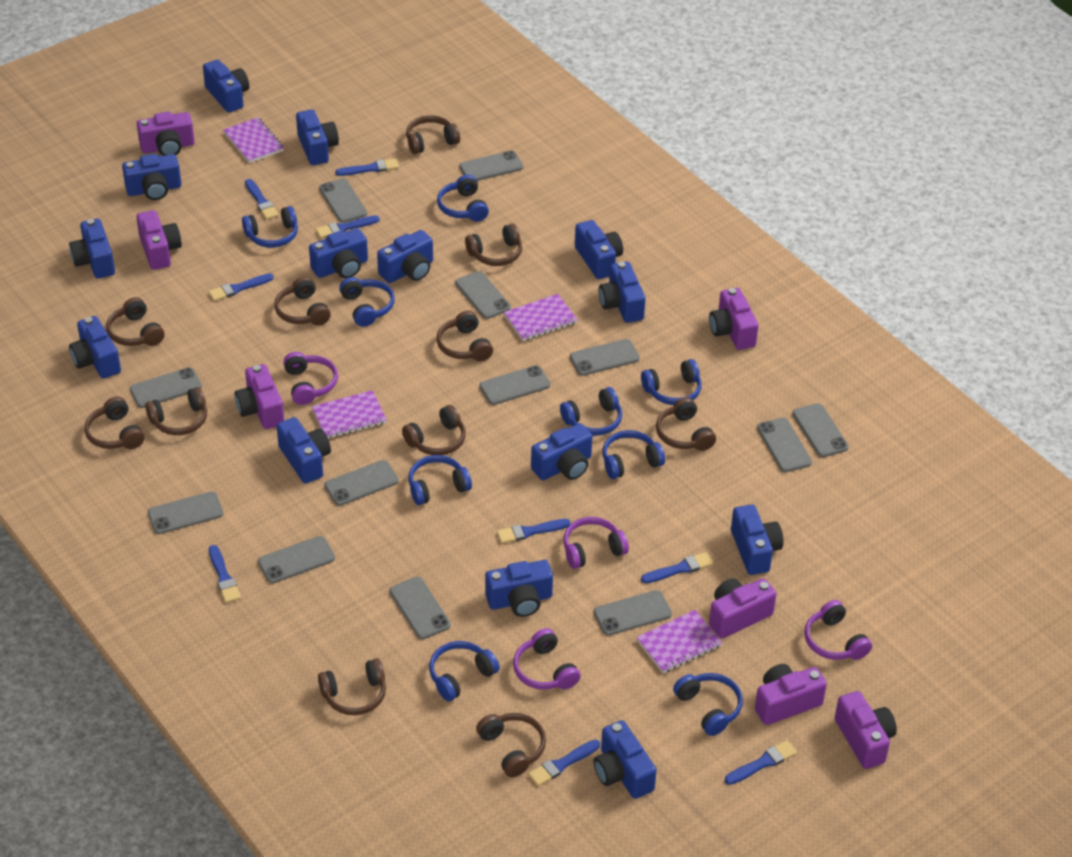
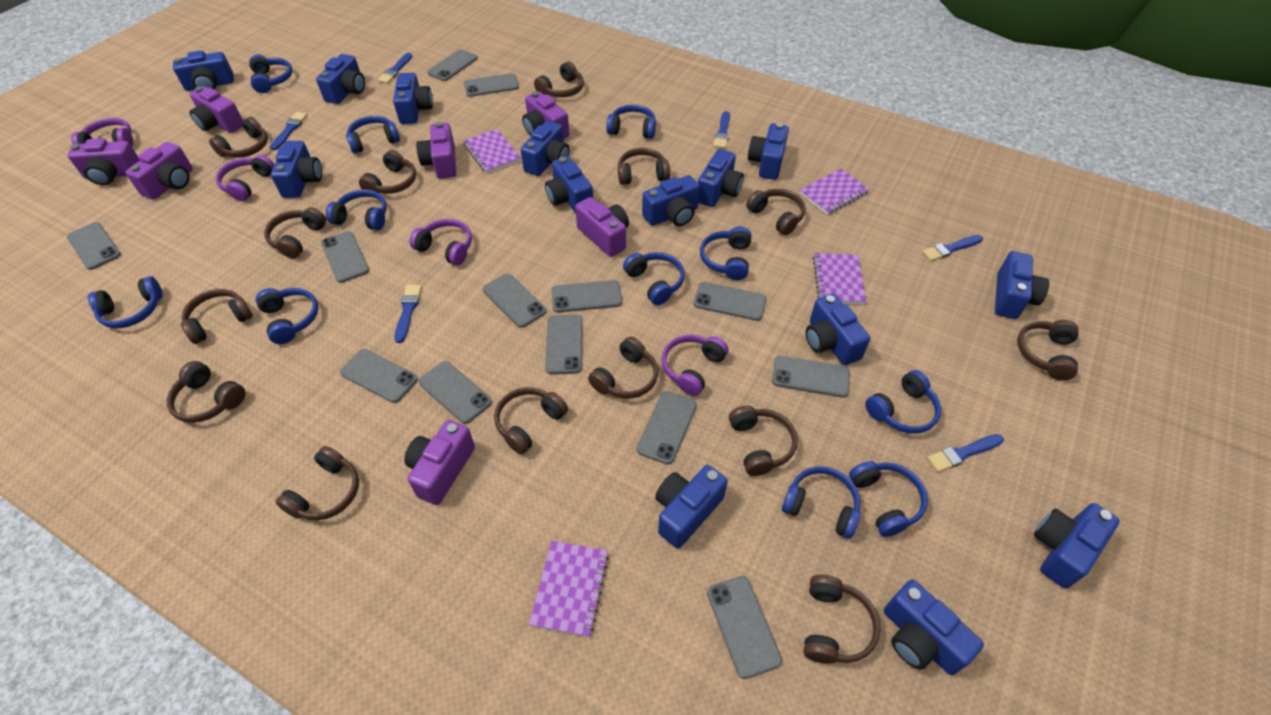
blue brush: [209,273,274,301] [209,545,241,603] [245,179,279,220] [316,215,380,238] [335,158,399,176] [497,519,571,543] [528,740,600,786] [641,552,713,583] [725,740,797,785] = 9 -> [270,112,307,150] [378,53,412,84] [395,285,422,343] [713,111,730,149] [922,235,983,261] [927,434,1004,472] = 6
blue headphones: [242,206,298,248] [339,277,395,327] [408,455,472,505] [429,641,500,701] [437,175,489,222] [560,387,622,436] [602,430,665,479] [641,359,701,405] [673,673,743,736] = 9 -> [88,276,163,328] [249,54,292,93] [256,288,318,344] [326,189,387,230] [346,116,400,154] [606,105,656,139] [623,252,685,305] [700,226,751,280] [782,466,861,539] [849,461,928,537] [865,370,941,434] = 11
brown headphones: [84,396,145,449] [106,297,164,346] [145,387,207,435] [274,276,331,326] [318,658,386,715] [402,405,466,455] [406,115,460,154] [437,310,493,361] [465,224,522,266] [476,713,546,777] [656,397,716,451] = 11 -> [167,361,246,423] [181,289,253,344] [209,117,268,158] [264,207,326,258] [276,446,359,521] [359,150,416,194] [494,387,568,454] [534,61,584,97] [588,337,658,398] [618,148,670,185] [729,406,798,476] [746,189,806,235] [804,575,880,664] [1017,320,1079,381] = 14

